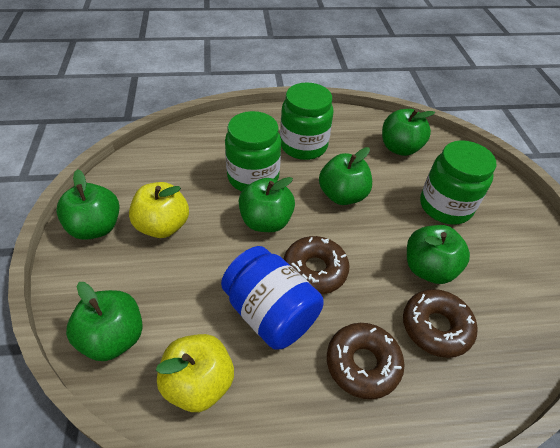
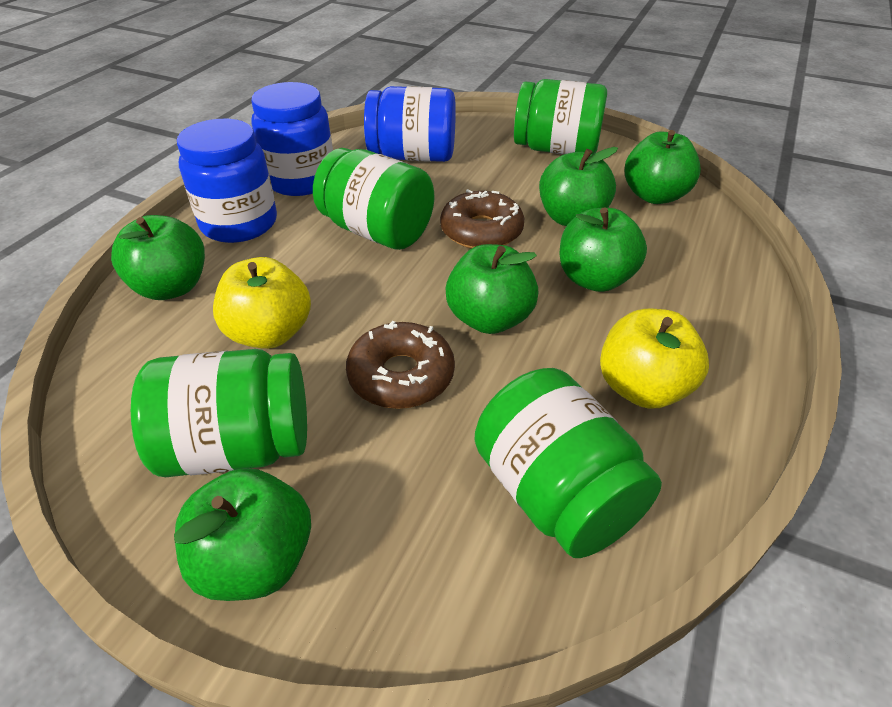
blue jar: [221,246,323,350] = 1 -> [177,119,277,243] [251,82,333,196] [364,86,456,162] = 3
brown donut: [284,236,350,294] [327,323,405,399] [403,289,478,358] = 3 -> [346,321,455,409] [440,189,524,249] = 2
green jar: [225,111,281,192] [280,82,334,160] [420,140,496,225] = 3 -> [131,349,307,477] [313,148,434,250] [475,368,662,558] [514,79,607,154] = 4

